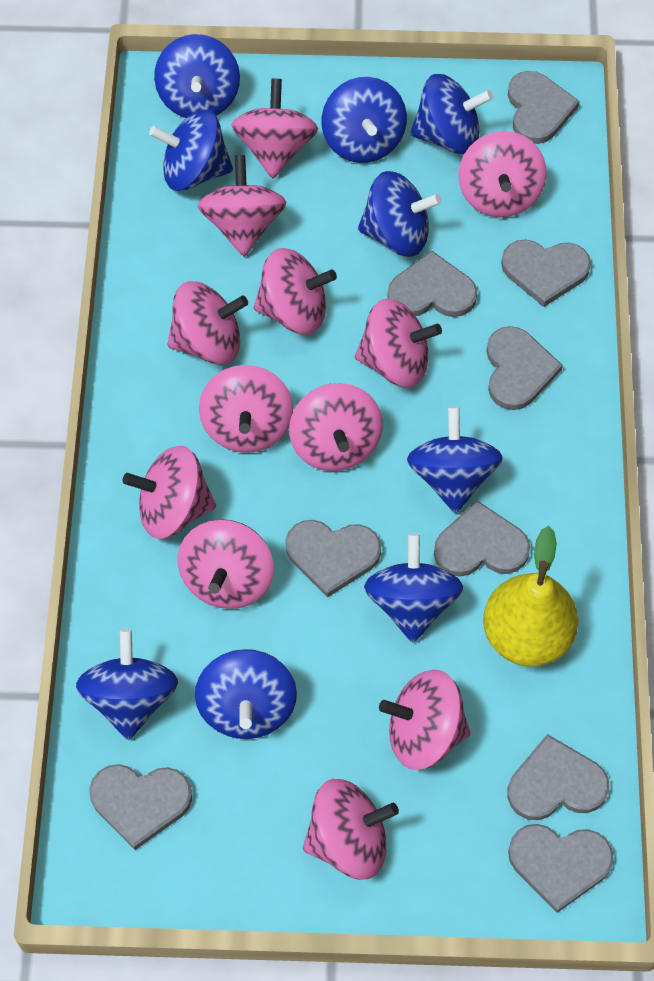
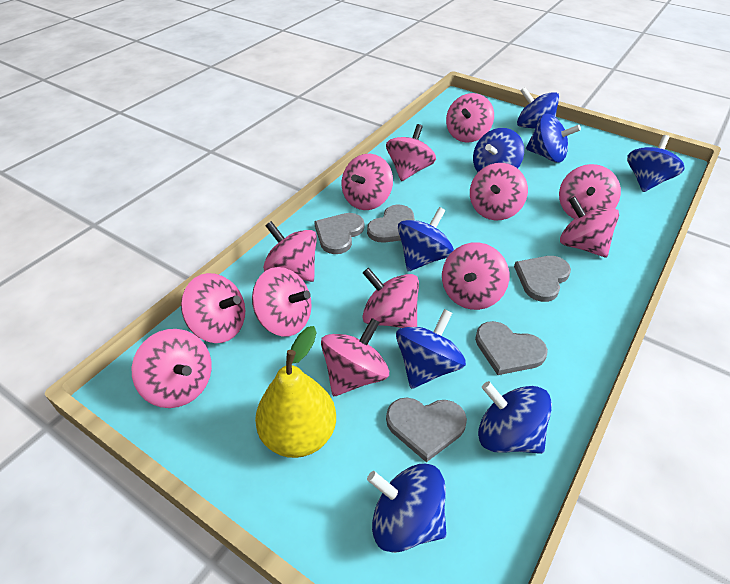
blue spinning top: [76,629,178,740] [149,110,233,191] [154,34,240,118] [195,649,297,739] [322,77,407,163] [358,171,442,257] [364,533,463,643] [407,406,503,513] [410,74,493,155] = 9 -> [367,464,447,553] [396,309,466,389] [398,207,454,271] [473,128,524,172] [478,381,552,454] [517,87,559,129] [526,114,581,163] [627,135,685,192] = 8
grey heart: [89,764,192,850] [285,520,381,598] [387,250,477,317] [434,501,530,577] [486,326,563,410] [501,239,591,307] [507,734,609,820] [508,71,580,144] [508,824,614,913] = 9 -> [314,213,364,254] [367,204,415,243] [386,398,467,462] [475,321,548,375] [514,256,571,302] = 5
pink spinning top: [123,446,216,539] [167,281,248,365] [178,519,274,609] [197,155,286,257] [199,365,293,453] [232,78,318,178] [254,248,337,335] [289,383,383,471] [303,779,399,879] [355,298,442,388] [379,670,470,770] [458,131,547,218] = 12 -> [132,329,212,408] [181,273,245,343] [252,267,312,337] [263,221,317,282] [321,318,389,396] [342,154,393,210] [363,268,419,328] [386,124,436,181] [442,242,509,310] [446,93,494,143] [470,163,528,220] [559,164,621,219] [560,196,619,257] = 13

